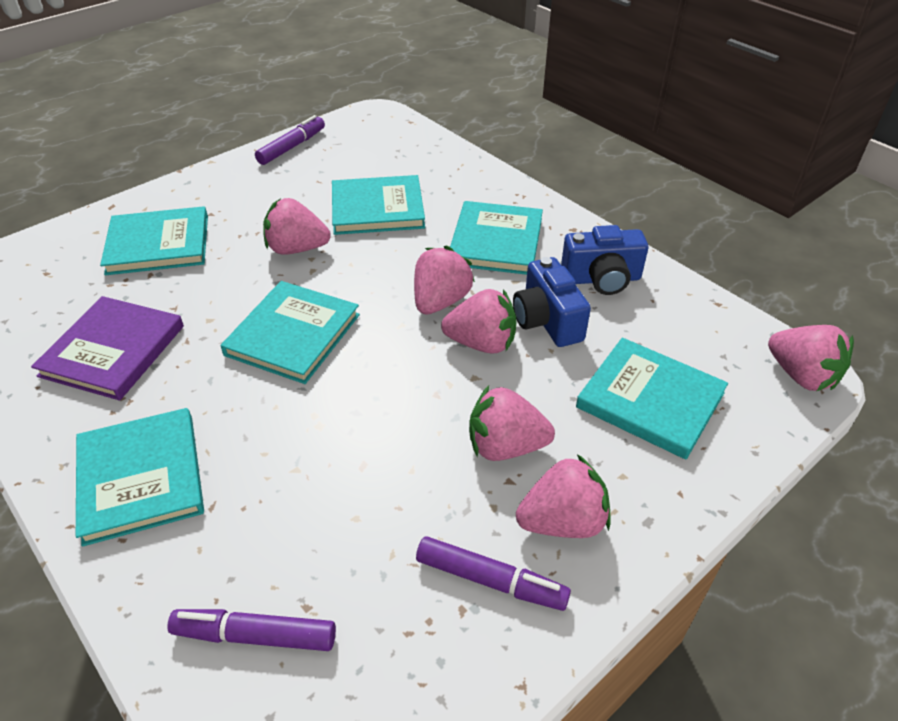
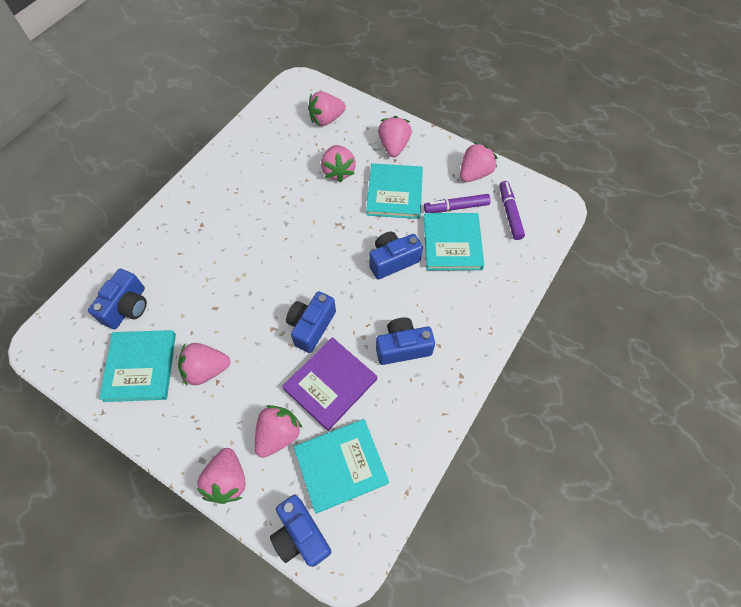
blue camera: [513,257,591,347] [561,225,648,295] = 2 -> [88,269,147,329] [270,495,331,567] [286,291,336,353] [369,232,423,279] [376,317,435,365] = 5
pink strawberry: [263,198,331,255] [414,246,475,314] [441,289,517,353] [469,386,555,461] [516,454,611,538] [768,325,854,391] = 6 -> [178,343,231,385] [196,448,245,504] [255,405,302,458] [308,91,346,126] [321,145,356,183] [378,116,412,157] [460,142,498,182] = 7
purple marker: [167,609,336,651] [255,115,325,165] [416,536,571,611] = 3 -> [424,194,491,213] [499,181,525,240] = 2
turquoise book: [76,408,204,546] [100,206,208,275] [220,281,360,384] [332,175,425,235] [450,201,543,275] [576,338,728,459] = 6 -> [99,330,176,402] [294,419,389,514] [366,163,423,219] [424,213,484,270] = 4

